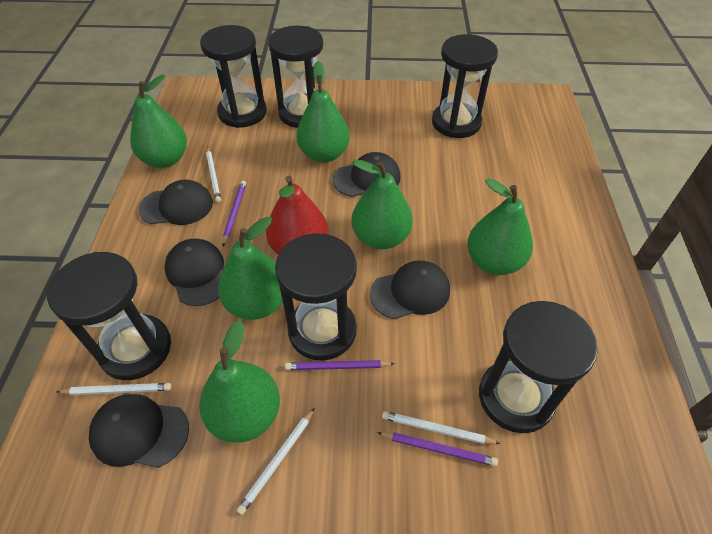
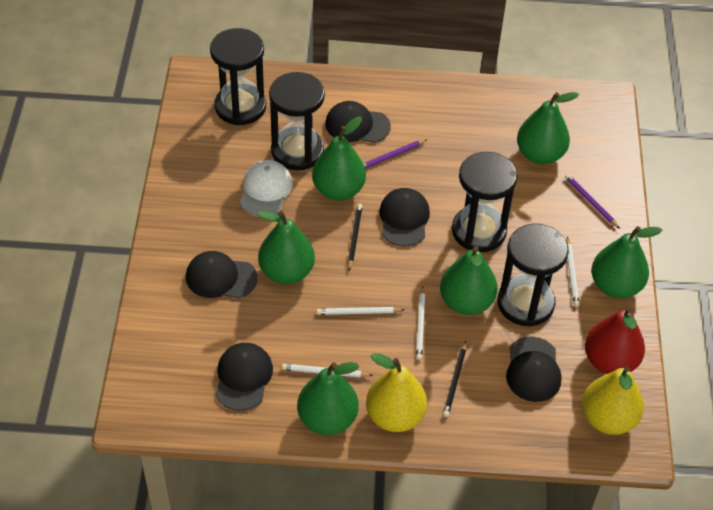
black hourglass: [47,252,171,380] [200,25,267,128] [268,25,323,128] [275,233,357,361] [432,34,498,138] [479,301,598,433] = 6 -> [210,28,266,125] [269,72,325,170] [452,152,517,252] [497,224,569,326] = 4
black pencil: none = 0 -> [348,204,363,271] [443,341,466,417] = 2
purple pencil: [222,181,246,246] [285,360,395,370] [377,432,498,466] = 3 -> [363,139,428,169] [565,174,620,229] = 2
white cap: none = 0 -> [240,160,293,217] = 1
yellow pear: none = 0 -> [366,353,427,432] [582,366,644,435] = 2

